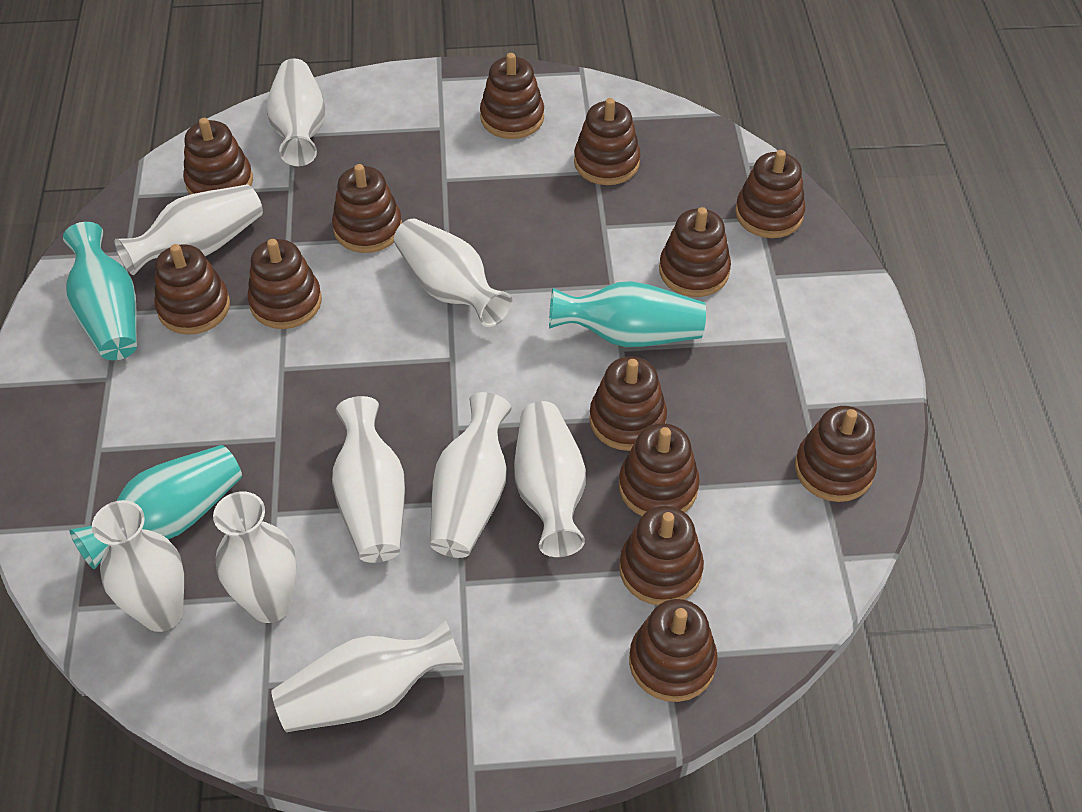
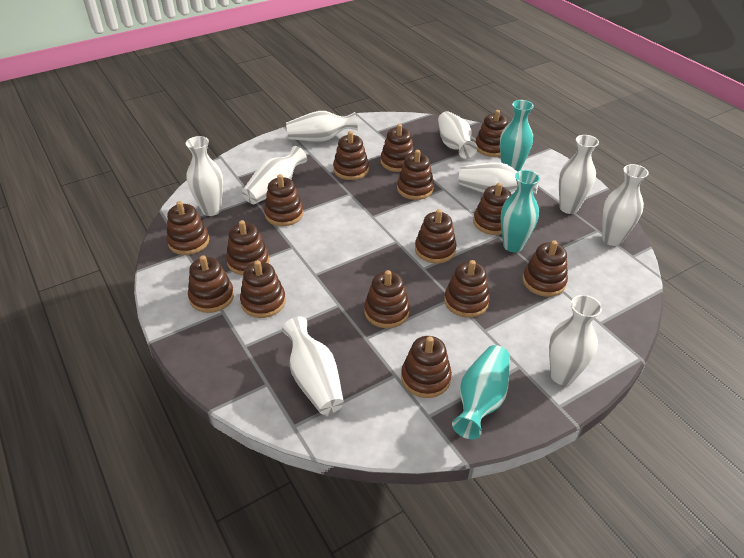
brown stacking toy: [154,244,230,335] [183,118,253,195] [248,239,322,329] [332,164,402,253] [480,53,544,139] [574,98,640,185] [589,356,667,451] [619,423,700,516] [619,506,704,605] [629,599,718,702] [659,207,731,297] [735,150,806,238] [795,406,877,502] = 13 -> [167,201,209,255] [188,255,234,313] [226,220,269,275] [240,260,286,318] [264,174,304,226] [333,131,369,180] [364,270,410,328] [381,124,415,172] [397,150,434,200] [401,336,452,398] [415,209,457,263] [444,260,490,318] [473,183,511,235] [476,110,508,157] [523,240,568,297] = 15

